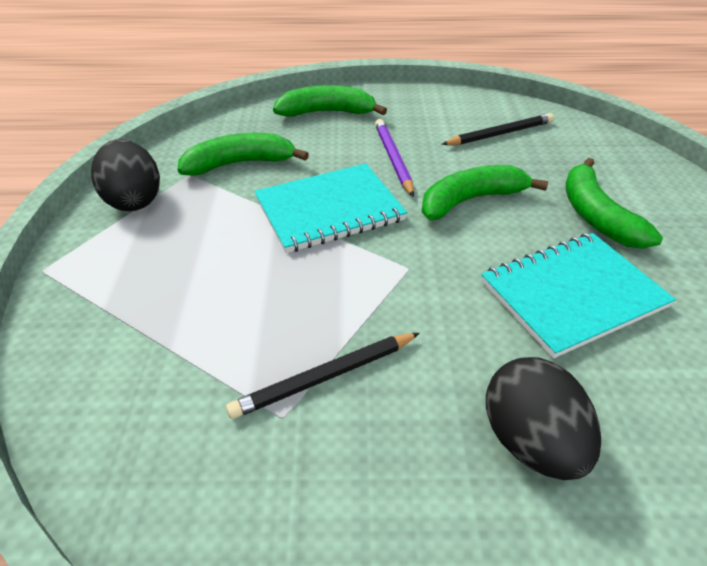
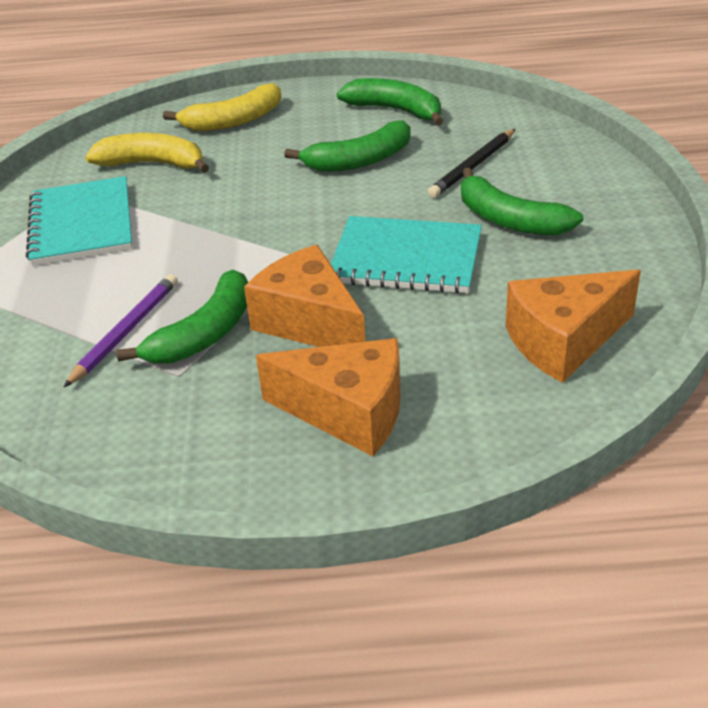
black egg: [91,139,160,211] [486,357,601,480] = 2 -> none = 0
black pencil: [226,333,420,419] [442,113,554,145] = 2 -> [428,129,515,198] = 1
orange cheese: none = 0 -> [244,245,366,347] [256,338,401,456] [506,270,641,383] = 3
yellow banana: none = 0 -> [85,133,209,173] [163,83,281,131] = 2

